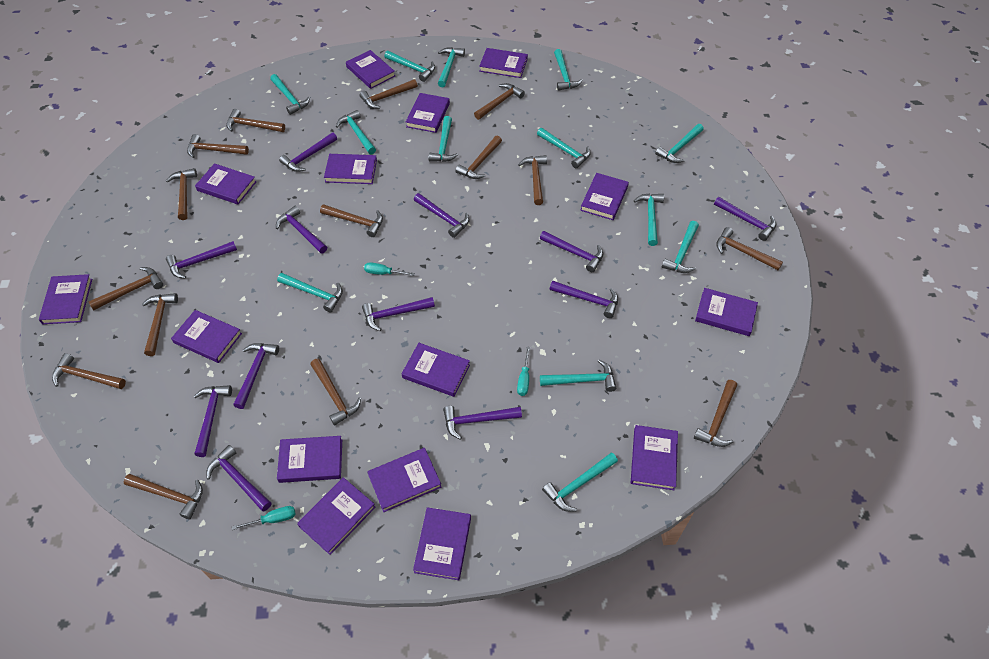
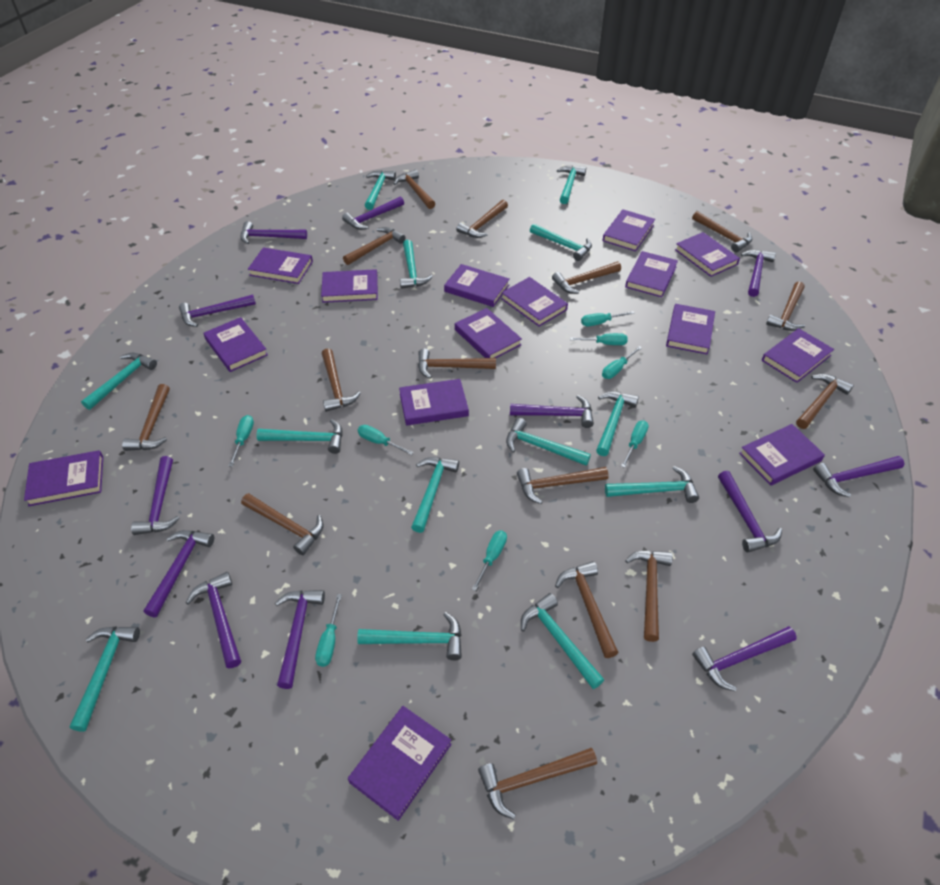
turquoise screwdriver: [232,506,296,530] [364,262,415,276] [517,347,530,396] = 3 -> [229,415,254,467] [315,594,342,667] [358,425,414,455] [472,531,507,591] [570,333,628,345] [581,311,635,326] [602,346,642,379] [621,420,649,468] = 8

